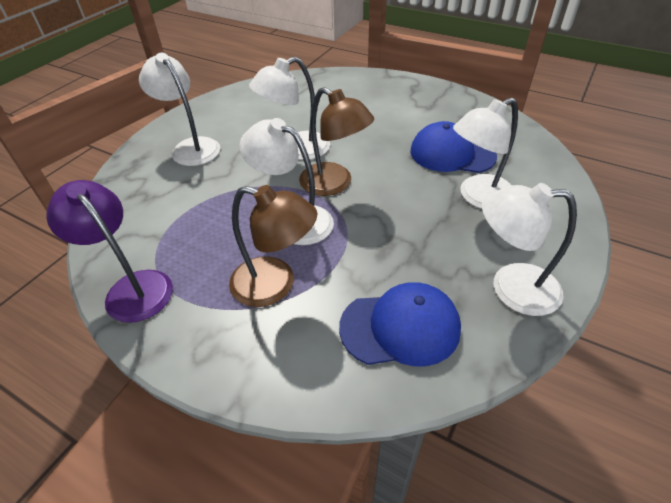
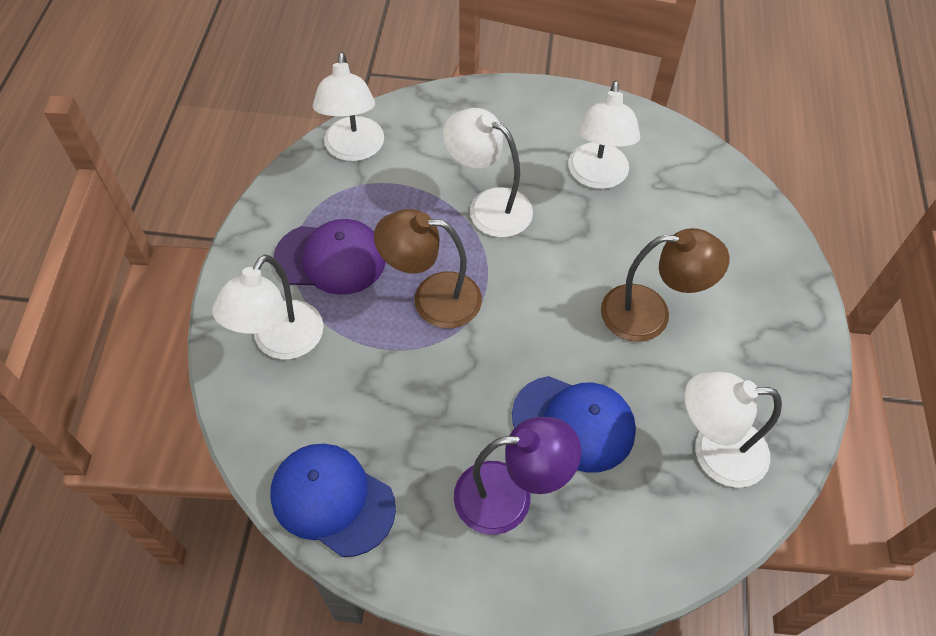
purple cap: none = 0 -> [274,219,386,295] = 1

